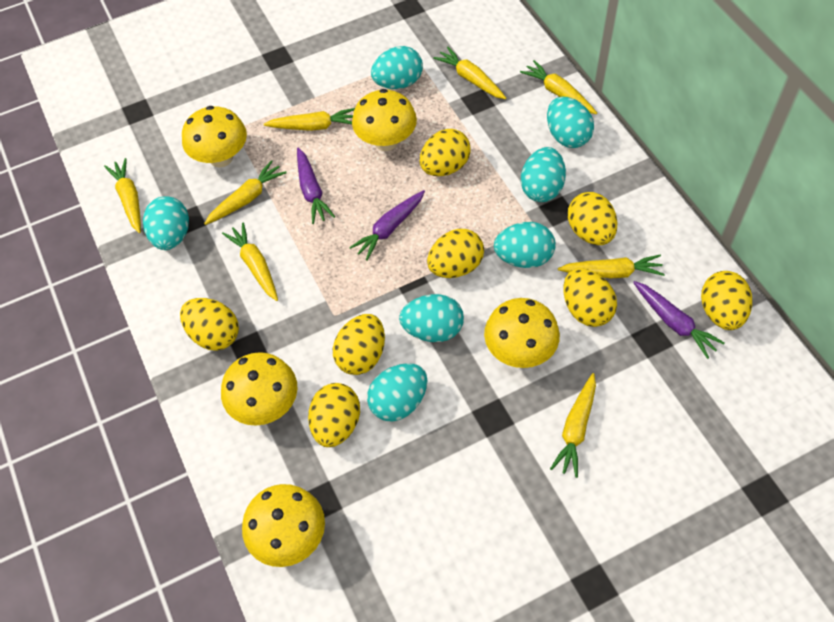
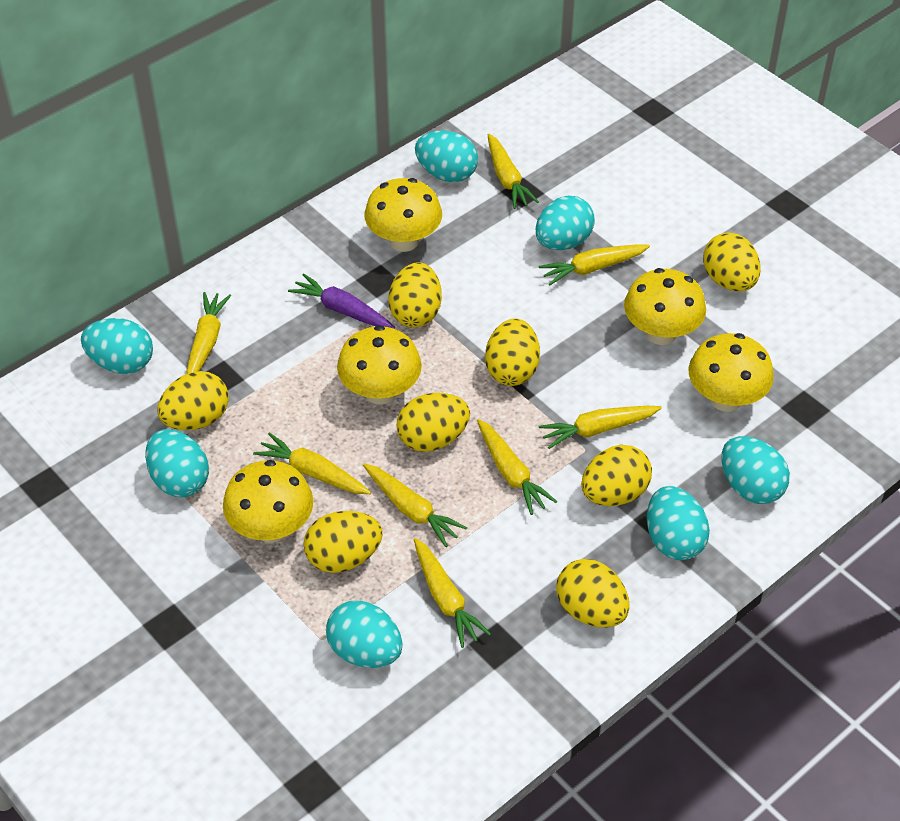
purple carrot: [297,148,335,224] [349,190,425,261] [633,281,725,359] = 3 -> [288,273,395,329] = 1

